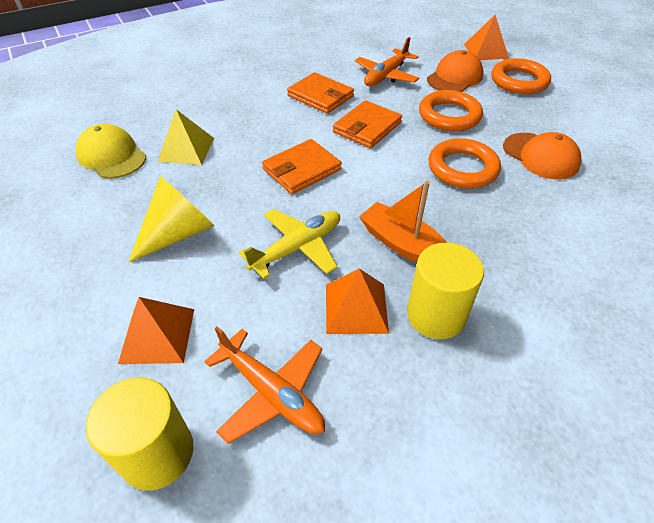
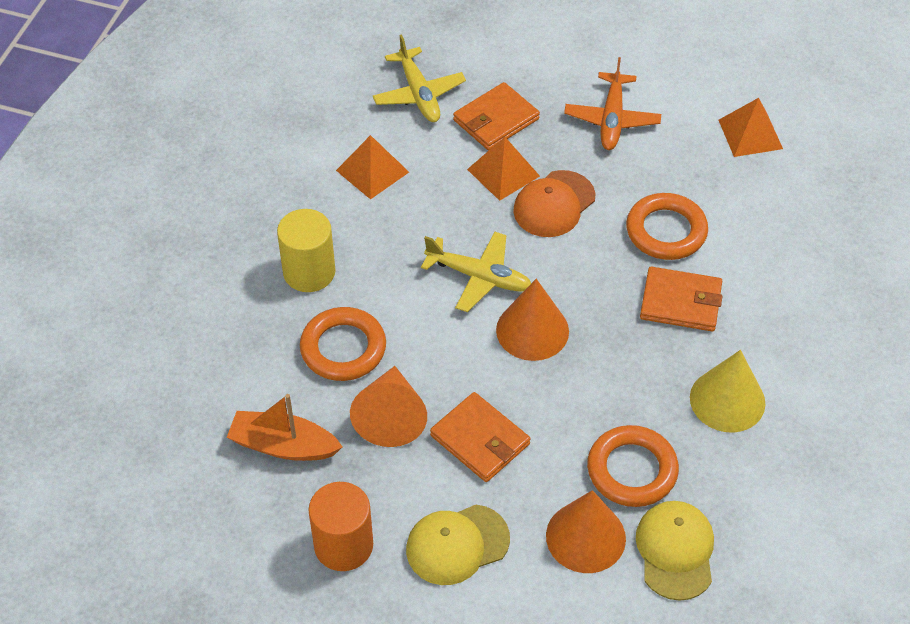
orange cap: [427,50,484,92] [503,132,581,180] = 2 -> [513,170,596,237] = 1
orange cone: none = 0 -> [350,366,427,447] [496,279,569,361] [546,490,626,573] = 3
orange cylinder: none = 0 -> [308,482,373,571] = 1
orange plane: [204,327,325,444] [355,37,419,86] = 2 -> [564,57,661,150] = 1
yellow cap: [76,124,146,179] = 1 -> [406,505,510,585] [636,501,714,601] = 2
yellow cylinder: [86,378,194,491] [407,243,484,339] = 2 -> [277,209,336,292] = 1
yellow plane: [239,209,340,279] = 1 -> [373,34,466,122] [421,232,531,312] = 2
yellow pyramid: [157,109,214,165] = 1 -> none = 0

